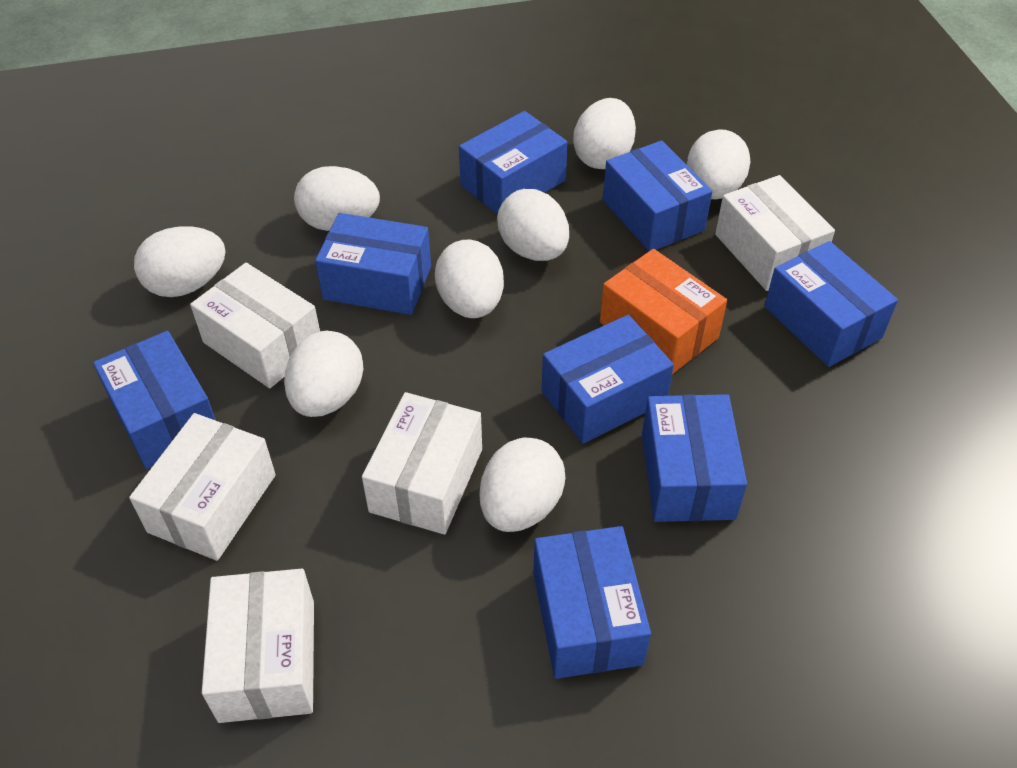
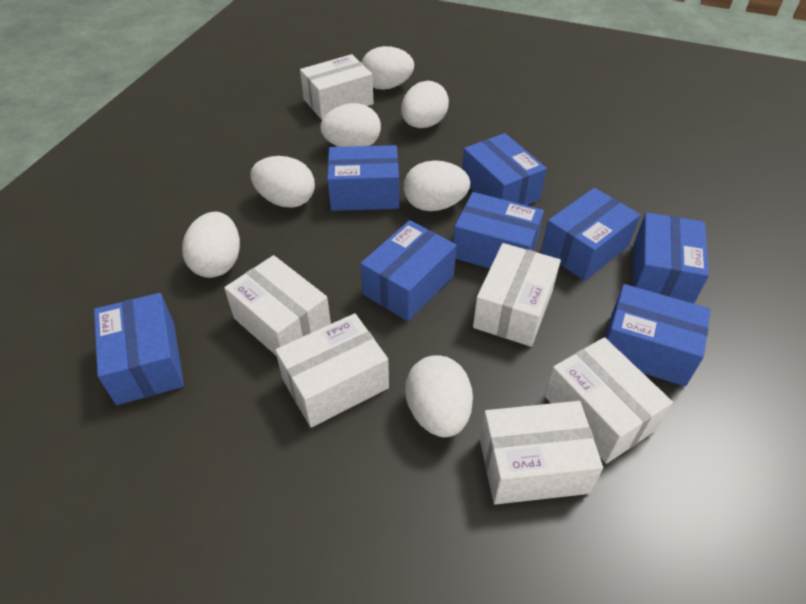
orange box: [600,249,727,374] = 1 -> none = 0
white box: [129,413,276,561] [190,263,320,388] [202,569,314,723] [362,392,482,535] [715,175,835,291] = 5 -> [224,255,331,355] [275,313,389,428] [300,54,373,120] [473,243,561,347] [480,401,603,505] [544,337,673,464] = 6
white egg: [134,226,226,297] [284,331,363,417] [294,166,380,231] [435,240,504,318] [480,437,565,532] [497,189,569,261] [573,98,636,169] [687,130,751,199] = 8 -> [182,212,240,278] [250,156,315,208] [320,103,381,147] [361,46,414,90] [401,81,449,128] [404,160,470,211] [405,355,473,437] = 7

